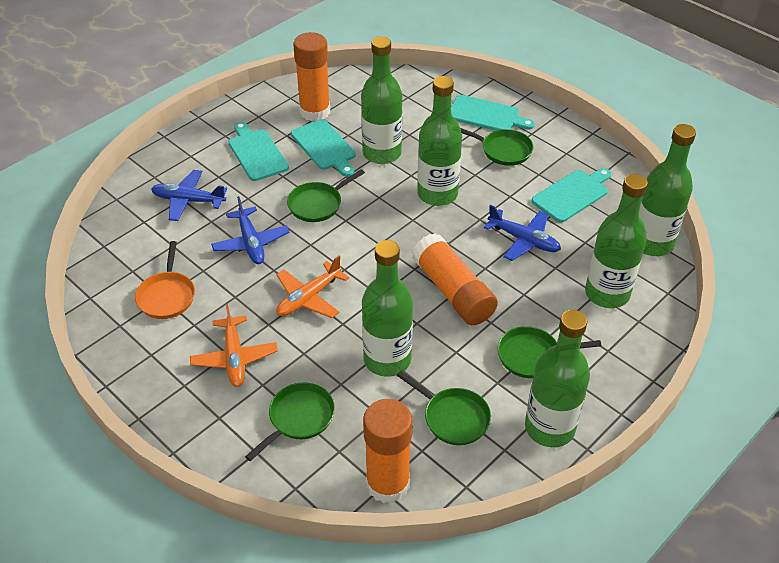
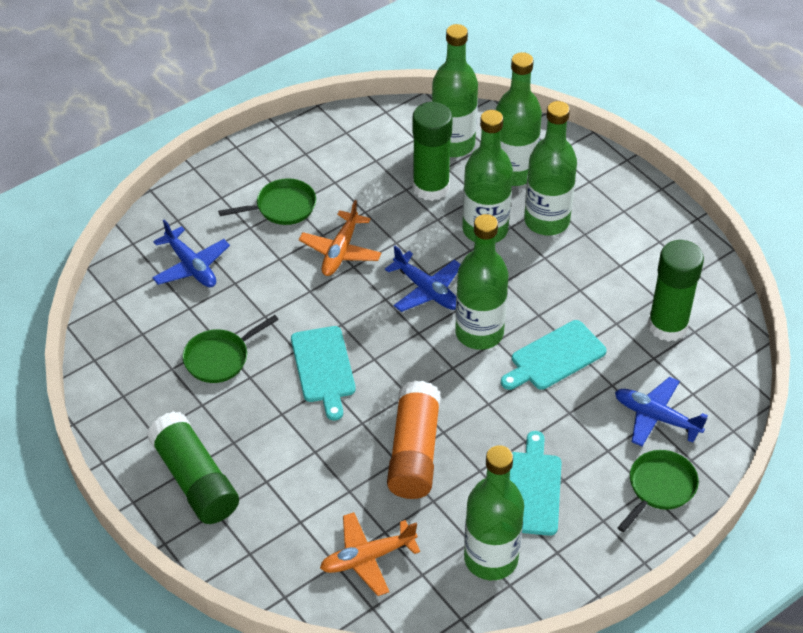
green glue stick: none = 0 -> [147,411,239,524] [412,102,453,201] [648,240,704,342] = 3
green pan: [245,382,335,461] [287,169,365,222] [396,371,491,445] [460,128,534,166] [497,326,601,378] = 5 -> [183,315,279,383] [218,178,316,225] [617,450,699,532] = 3
orange glue stick: [293,32,330,121] [363,399,413,503] [412,233,498,325] = 3 -> [387,381,441,499] = 1
orange pan: [135,241,195,319] = 1 -> none = 0
turquoise cutting board: [228,122,289,181] [291,119,356,177] [451,95,535,131] [532,168,612,223] = 4 -> [291,326,356,420] [501,320,607,390] [510,431,562,536] = 3

